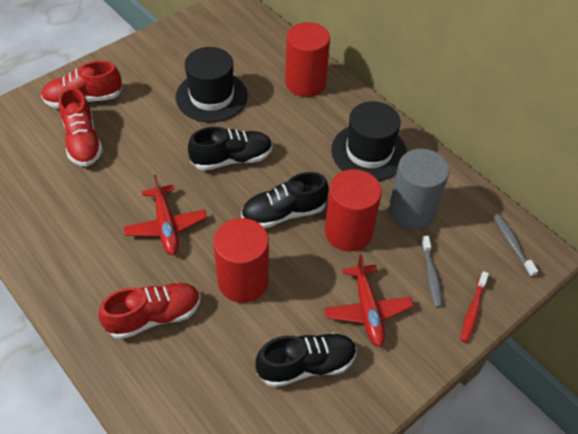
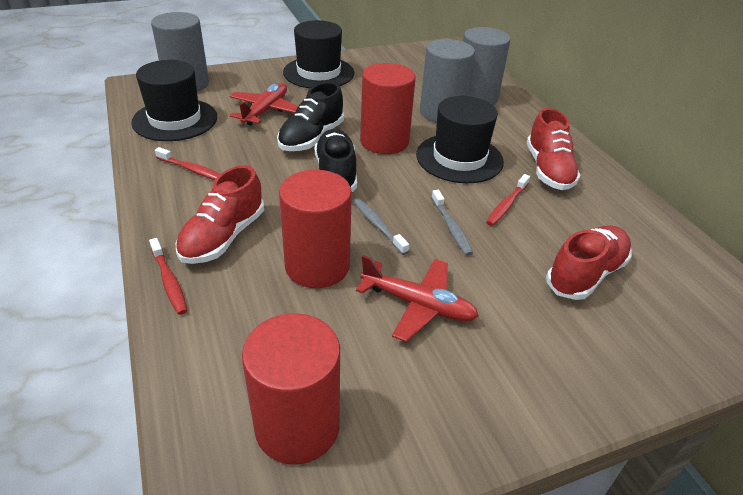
black hat: [176,47,248,122] [331,101,407,181] = 2 -> [131,60,217,141] [283,20,354,88] [416,96,504,183] = 3
black shoe: [188,127,272,171] [241,172,329,228] [255,333,357,387] = 3 -> [277,82,344,151] [315,129,357,192] = 2
grey cylinder: [389,149,449,230] = 1 -> [151,12,209,92] [420,39,475,122] [463,27,511,105] = 3
red toothbrush: [460,271,489,343] = 1 -> [149,238,187,315] [155,147,220,180] [486,174,530,226] = 3

